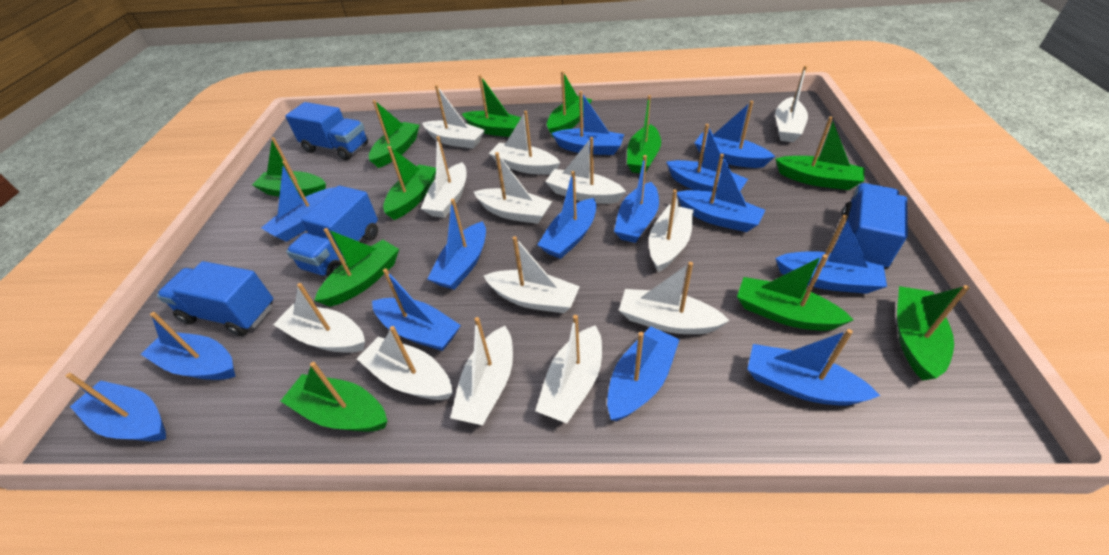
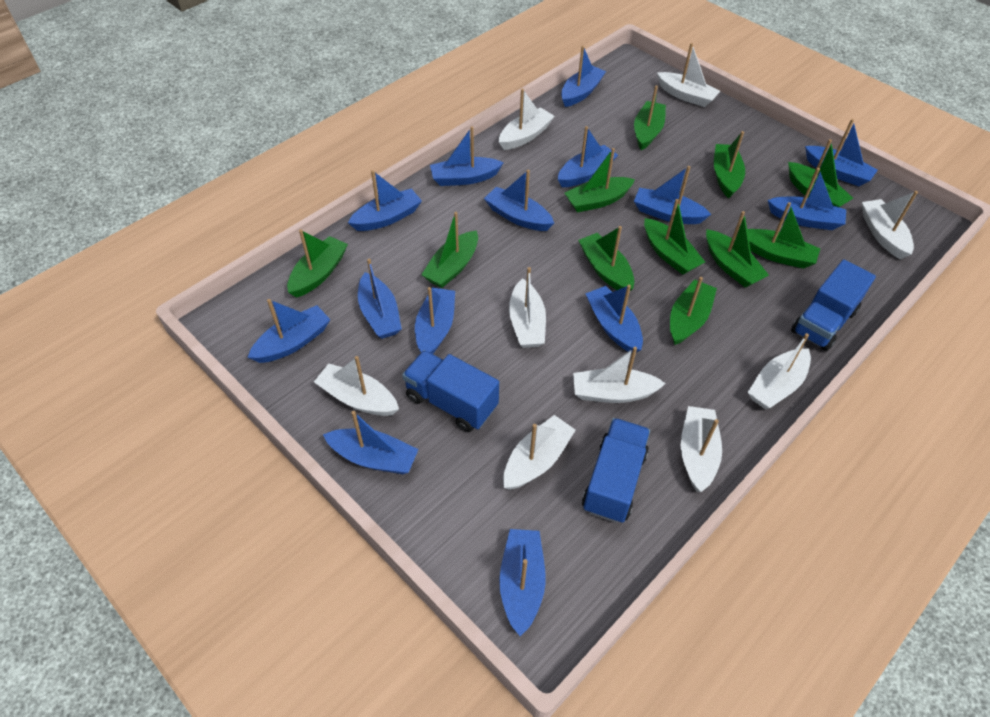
blue truck: [157,261,273,336] [286,102,368,160] [286,185,378,277] [842,183,908,269] = 4 -> [402,350,499,432] [582,418,650,523] [791,259,876,351] = 3
white boat: [273,283,365,353] [357,326,453,400] [421,136,466,218] [422,85,485,149] [450,317,513,425] [474,152,552,224] [484,236,580,313] [489,111,560,175] [535,315,602,423] [545,137,626,204] [619,262,730,334] [649,189,694,272] [775,65,808,142] = 13 -> [314,356,399,416] [499,88,555,150] [503,415,576,490] [509,267,546,348] [573,347,666,403] [657,43,720,107] [681,406,722,492] [747,333,811,409] [862,191,918,259] = 9

